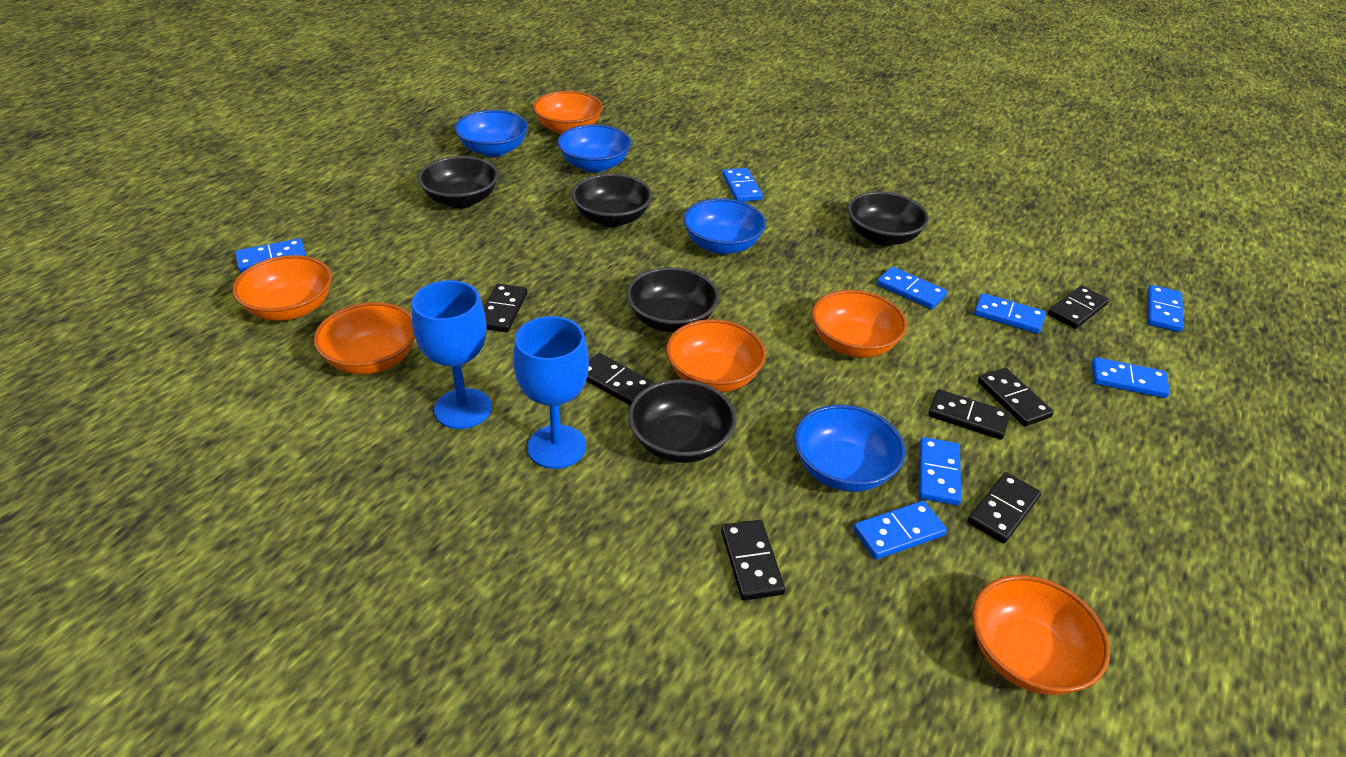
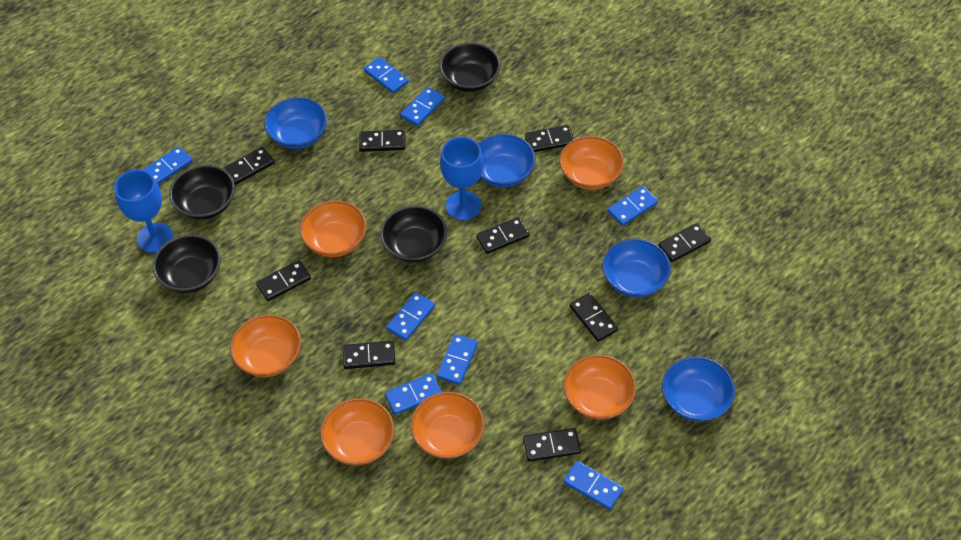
black bowl: [418,156,498,208] [572,173,652,227] [627,267,719,332] [628,379,736,463] [847,191,929,246] = 5 -> [153,234,221,293] [169,165,235,220] [380,205,447,262] [440,42,501,92] = 4
black domino: [483,284,527,332] [586,353,654,405] [721,520,785,600] [928,389,1010,440] [968,472,1041,543] [978,368,1054,426] [1048,285,1109,329] = 7 -> [223,147,275,185] [256,260,311,301] [343,341,395,369] [359,130,406,152] [476,217,530,254] [523,428,581,462] [525,125,574,152] [570,293,618,342] [658,223,711,262] = 9

